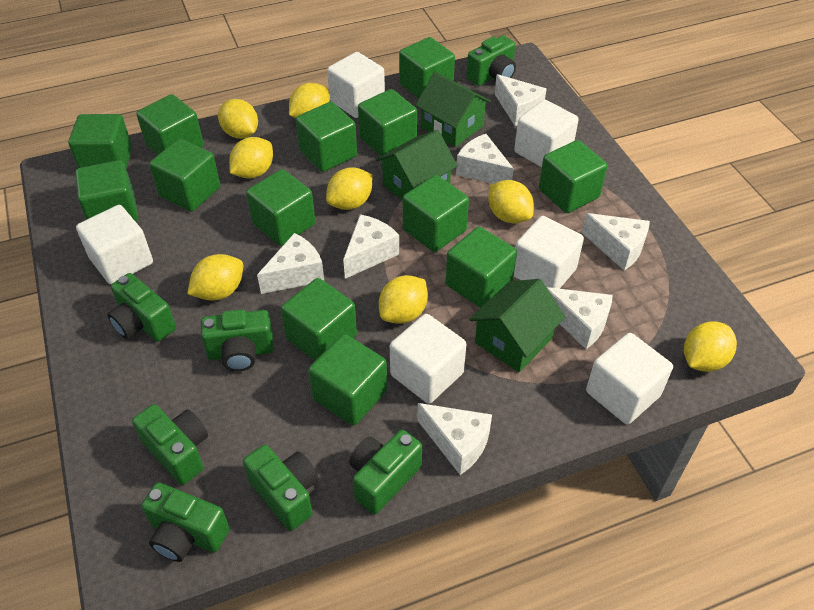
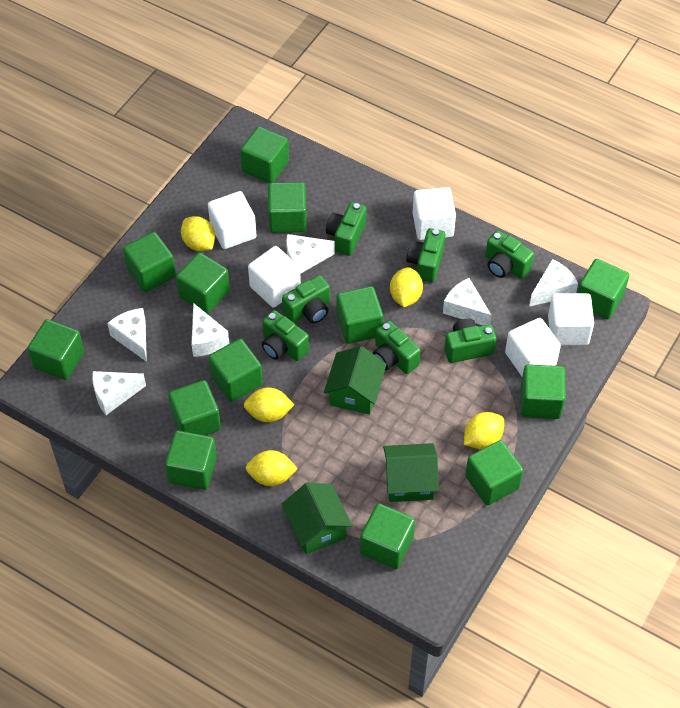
white cheese: [257,233,324,294] [343,214,399,279] [417,403,492,475] [456,134,514,184] [495,74,547,126] [547,287,613,349] [582,213,650,271] = 7 -> [92,371,146,415] [107,308,147,362] [191,303,230,357] [286,234,335,274] [443,278,491,326] [529,259,578,307] = 6
white cube: [76,205,153,284] [327,52,385,118] [390,314,466,404] [514,99,579,167] [514,216,584,289] [586,333,673,424] = 6 -> [208,191,257,249] [248,246,301,308] [413,187,456,240] [505,318,561,376] [548,293,594,345] = 5
yellow lemon: [188,254,243,301] [218,99,258,139] [229,137,273,179] [289,83,330,118] [326,167,372,210] [379,275,428,324] [488,180,534,223] [684,321,737,372] = 8 -> [181,216,215,251] [244,387,294,422] [246,450,298,486] [390,267,423,307] [464,412,504,449] = 5

